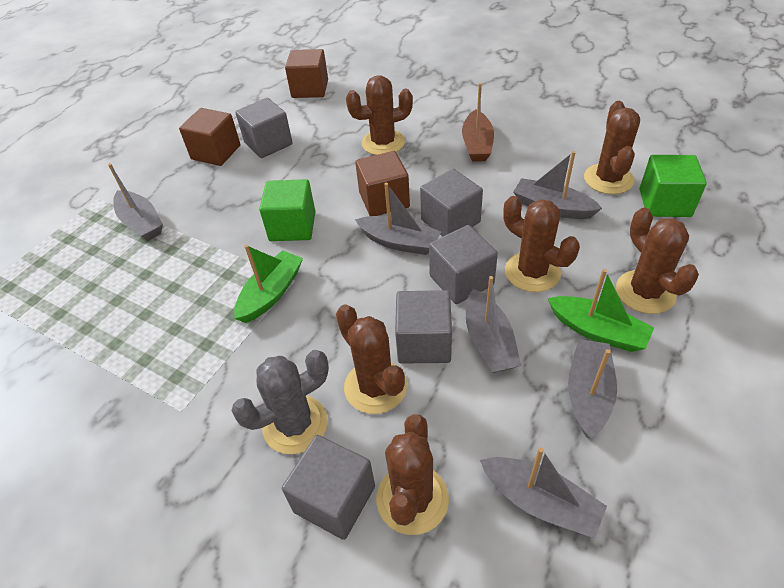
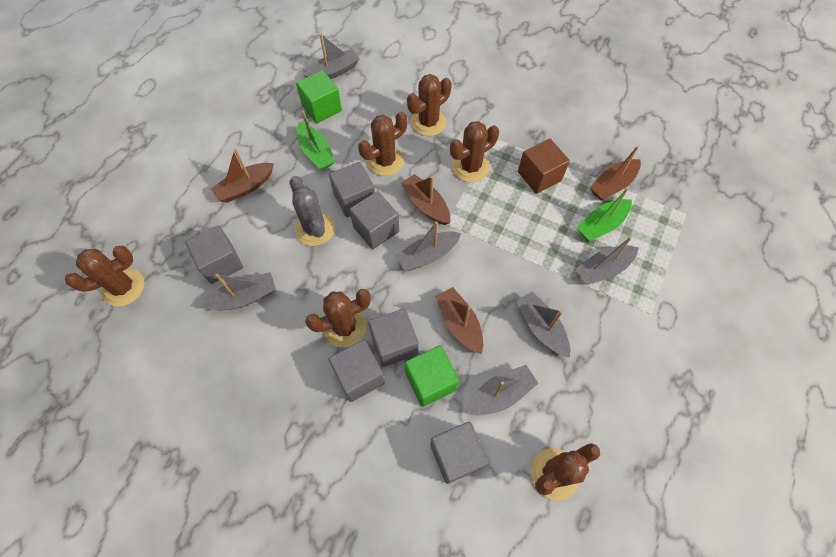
brown boat: [462,83,494,162] = 1 -> [211,149,274,203] [400,174,450,225] [435,287,483,354] [590,146,641,201] = 4
brown cube: [179,108,240,166] [285,49,328,98] [355,151,410,216] = 3 -> [518,138,570,194] = 1
grey cube: [235,98,293,158] [282,435,375,540] [395,290,452,364] [420,169,483,237] [429,225,498,304] = 5 -> [185,225,243,284] [328,340,385,402] [329,162,375,217] [349,191,400,249] [368,309,418,367] [430,422,489,484] = 6

